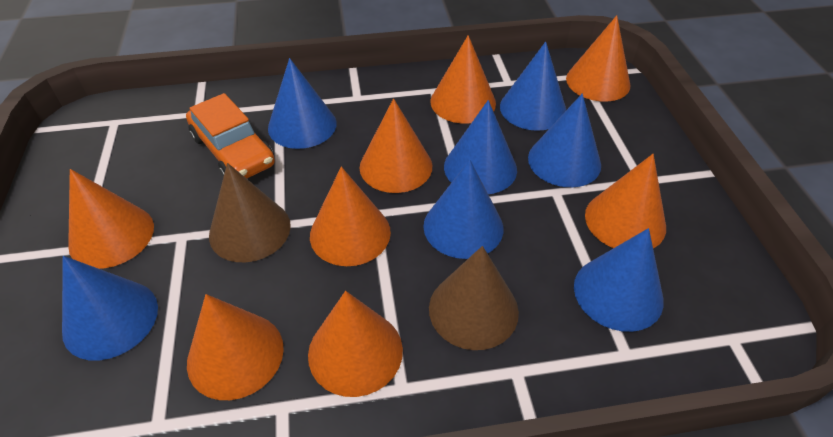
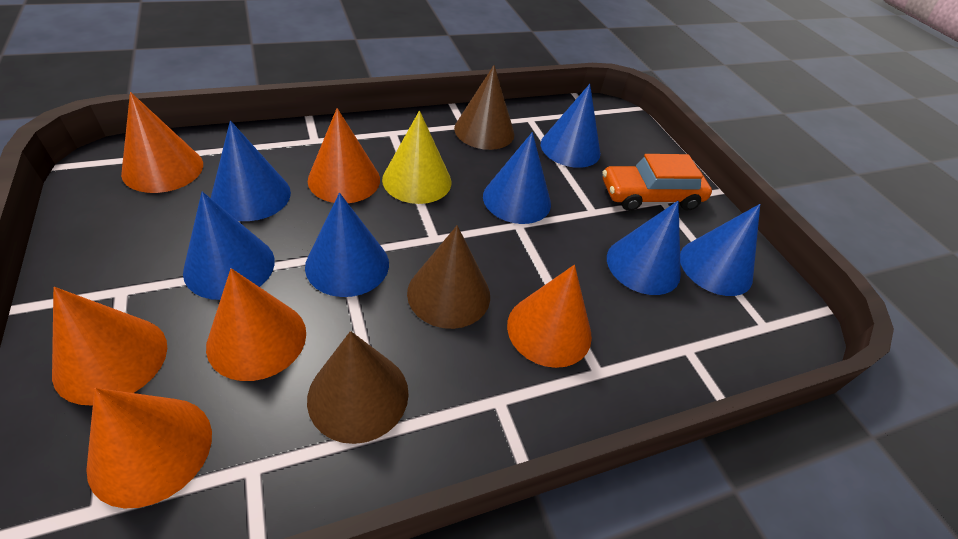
brown cone: [209,163,291,262] [429,246,519,350] = 2 -> [307,331,409,444] [407,225,490,329] [454,65,515,150] = 3
orange cone: [68,169,154,269] [187,294,284,400] [308,291,403,397] [310,167,391,266] [360,98,432,193] [431,35,496,124] [566,15,630,102] [585,154,666,249] = 8 -> [52,287,167,406] [86,388,212,508] [121,92,203,193] [206,268,306,381] [308,108,380,203] [507,265,592,368] = 6
yellow cone: none = 0 -> [382,111,452,204] = 1

